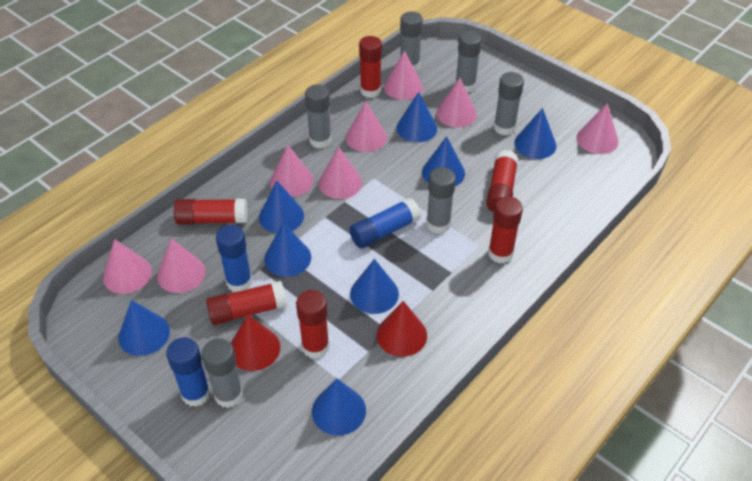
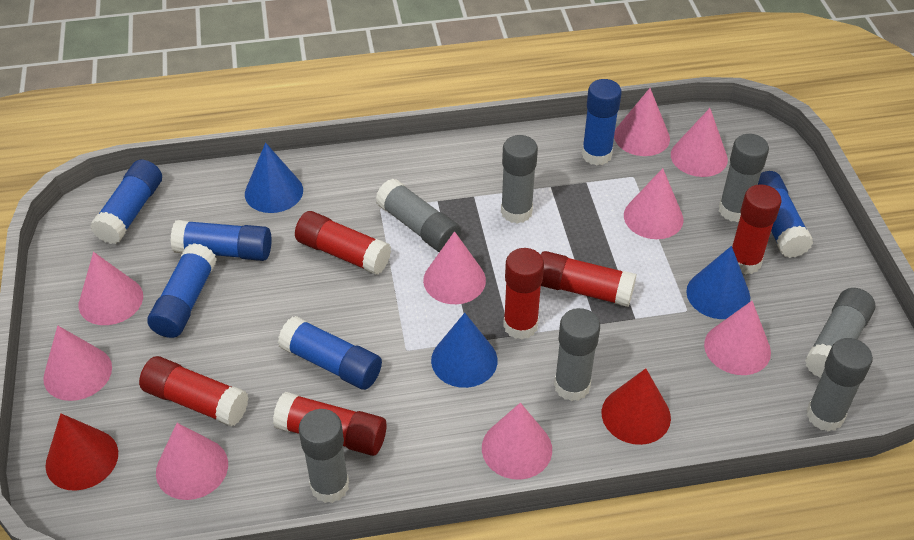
blue cone: [118,300,170,356] [259,181,304,233] [264,222,311,277] [312,378,366,436] [350,259,399,314] [396,92,437,142] [422,136,465,186] [514,108,556,159] = 8 -> [245,143,303,213] [431,313,498,388] [686,246,750,319] = 3
blue glue stick: [166,337,211,407] [216,225,252,292] [349,198,421,248] = 3 -> [90,160,162,244] [147,243,217,338] [170,220,272,261] [278,316,382,390] [582,79,622,166] [758,171,813,258] = 6
grey glue stick: [202,338,243,408] [305,85,332,148] [400,12,423,71] [426,167,456,234] [455,31,482,93] [494,72,524,135] = 6 -> [299,409,349,503] [375,178,461,252] [501,135,538,224] [554,308,600,401] [719,134,769,222] [805,288,875,378] [807,338,873,432] = 7
pink cone: [103,239,152,294] [157,238,206,293] [270,145,314,197] [319,147,362,199] [346,102,387,152] [384,51,423,100] [436,78,477,128] [576,103,619,154] = 8 -> [43,326,112,401] [79,252,143,325] [156,423,228,500] [423,231,486,304] [482,403,552,480] [614,88,670,156] [624,168,684,239] [671,108,728,177] [704,301,771,375] = 9

